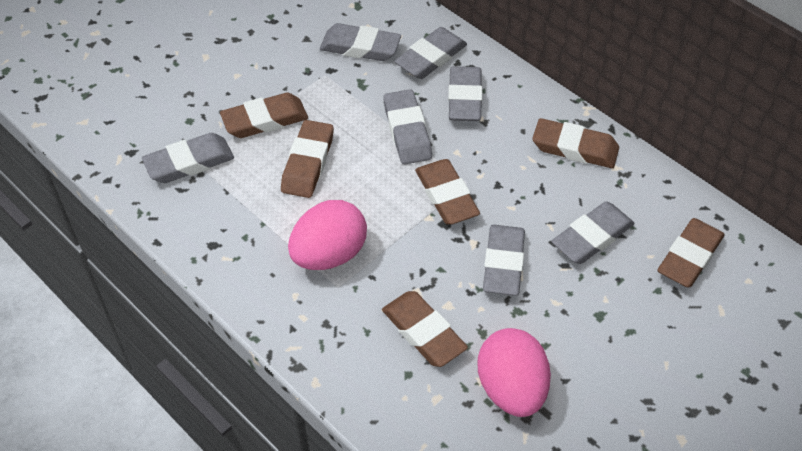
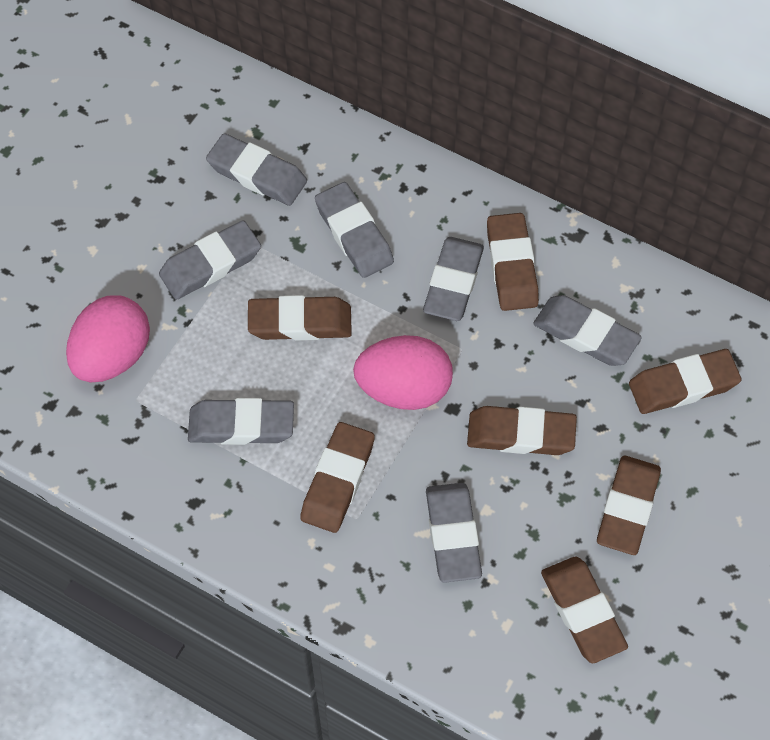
brown eraser: [220,93,308,138] [281,120,334,198] [382,291,468,367] [415,159,480,225] [532,118,619,168] [657,218,725,287] = 6 -> [248,295,352,341] [300,422,375,533] [467,406,577,455] [487,213,539,311] [541,556,628,663] [597,456,661,555] [629,349,742,414] = 7

